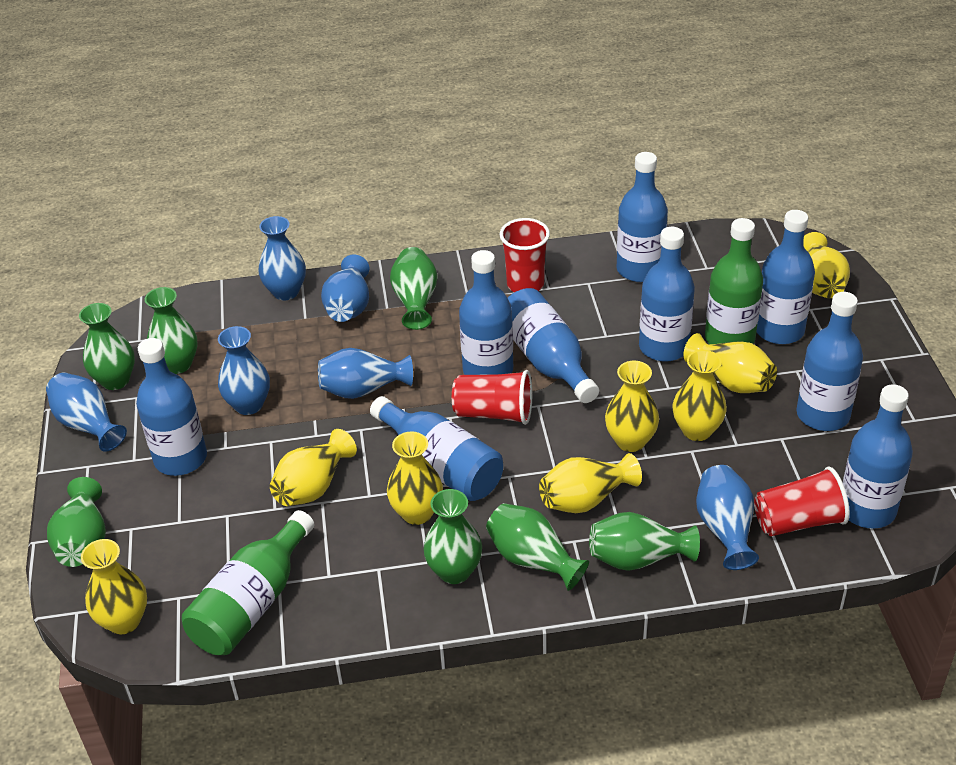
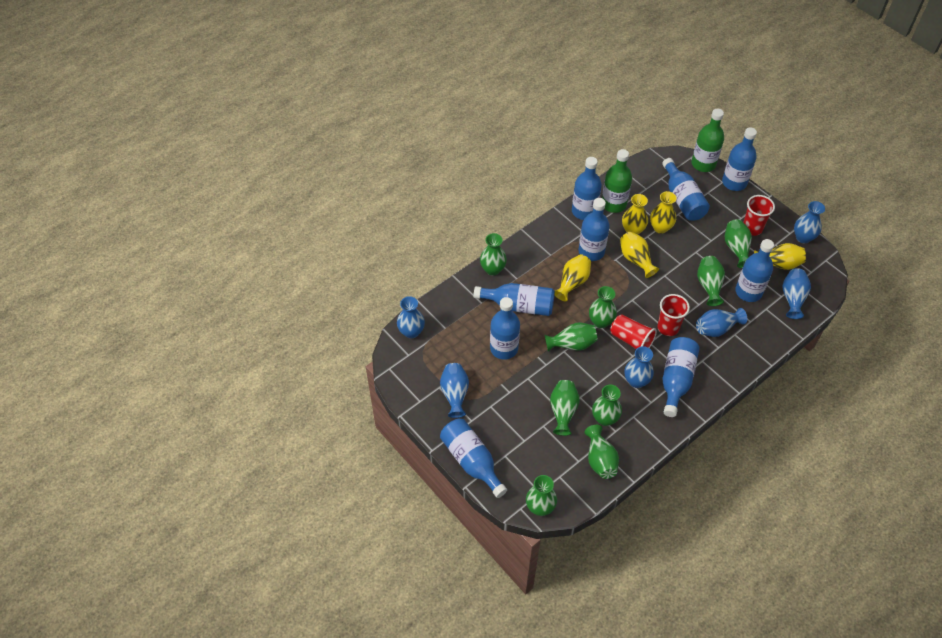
green vase: [47,477,106,567] [79,303,135,390] [145,287,198,374] [390,247,437,330] [424,489,482,584] [486,503,589,591] [589,512,700,571] = 7 -> [480,233,507,276] [526,475,557,516] [545,322,598,352] [550,380,580,436] [585,425,619,479] [589,286,617,328] [592,385,622,426] [697,256,725,306] [725,219,752,268] = 9
yellow vase: [81,539,147,635] [270,429,357,506] [387,431,443,525] [539,453,642,513] [605,361,659,452] [672,350,727,441] [683,333,777,393] [803,232,850,298] = 8 -> [555,254,591,302] [620,231,659,278] [622,194,648,235] [650,191,677,234] [754,243,806,270] = 5

